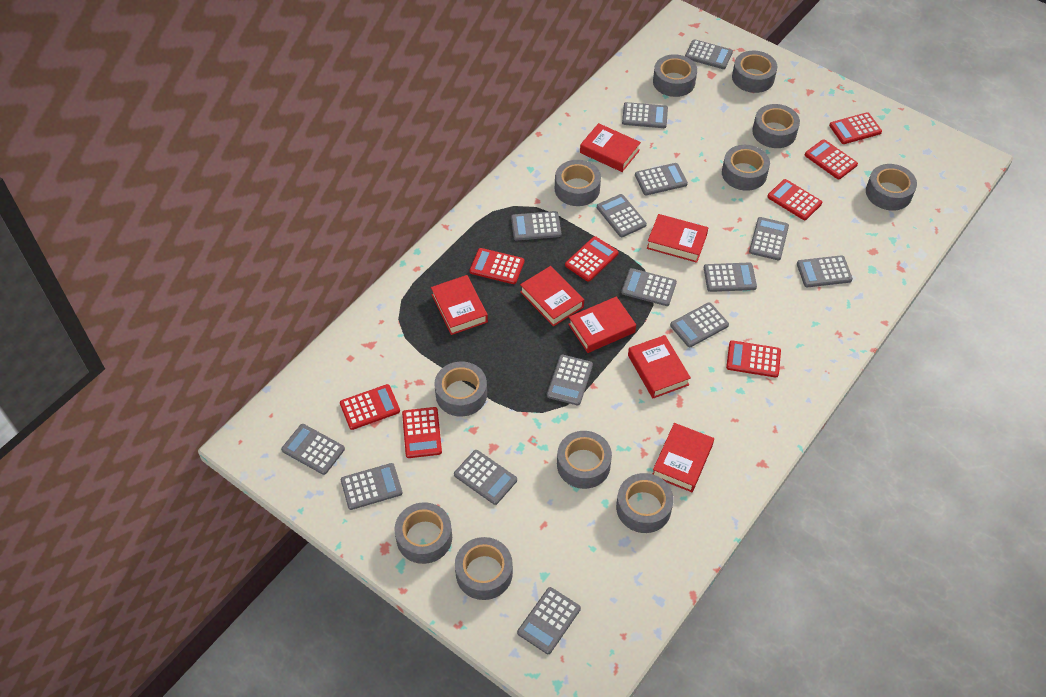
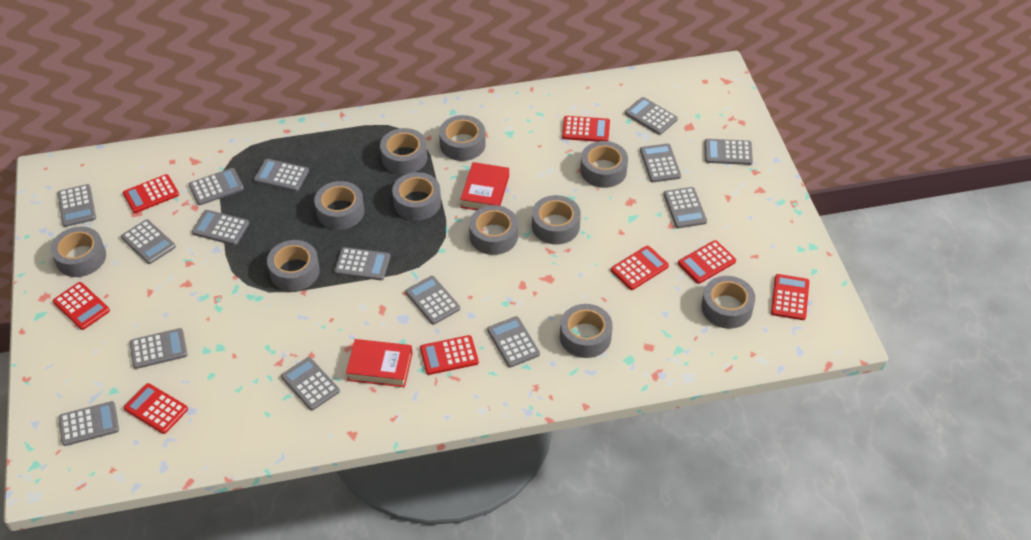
red book: [431,275,488,335] [520,266,584,327] [568,297,636,353] [580,123,641,172] [628,335,691,398] [647,214,708,263] [653,423,714,492] = 7 -> [346,339,413,387] [460,162,509,210] = 2

